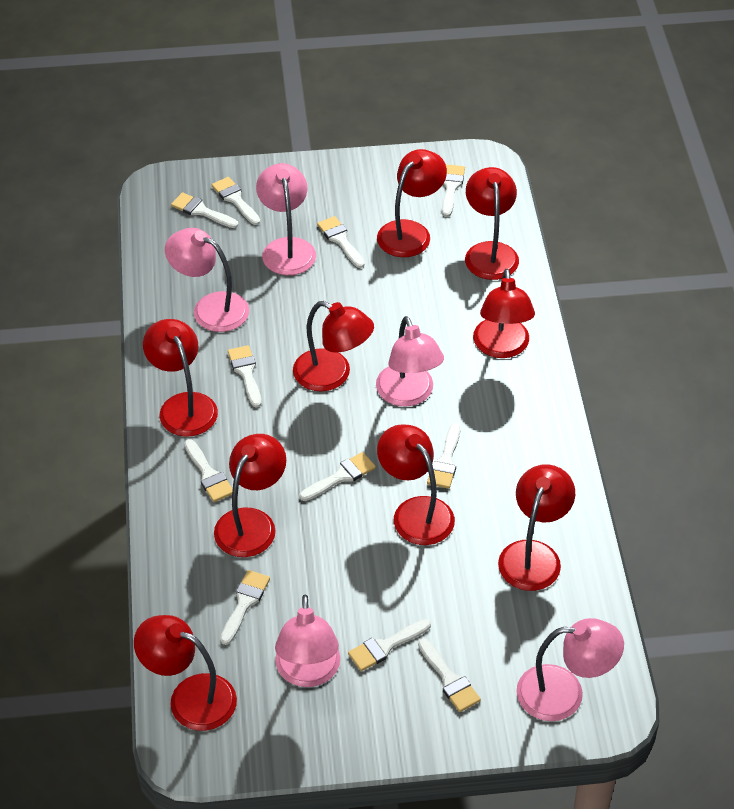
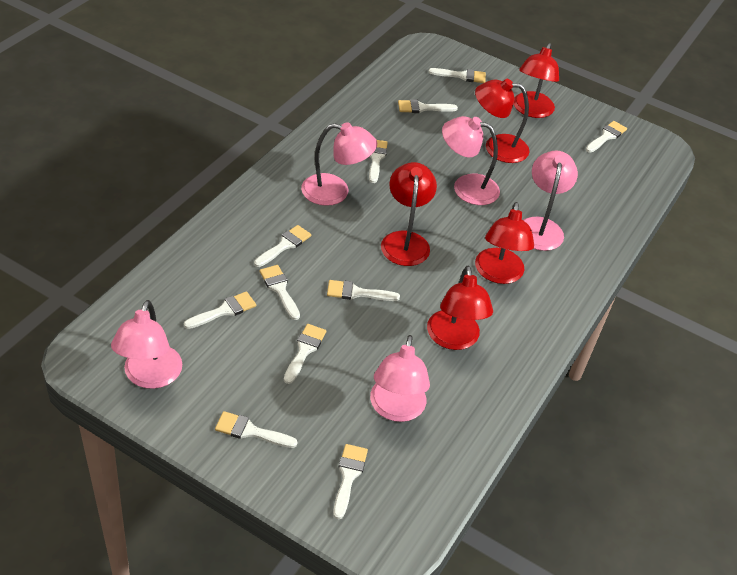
red lamp: [134,615,237,731] [143,319,218,437] [214,434,286,557] [293,301,374,392] [377,149,447,257] [377,424,455,545] [465,167,519,280] [473,269,535,358] [498,464,575,591] = 9 -> [381,162,437,266] [427,266,493,350] [475,79,529,163] [475,202,534,284] [514,43,559,118] = 5

